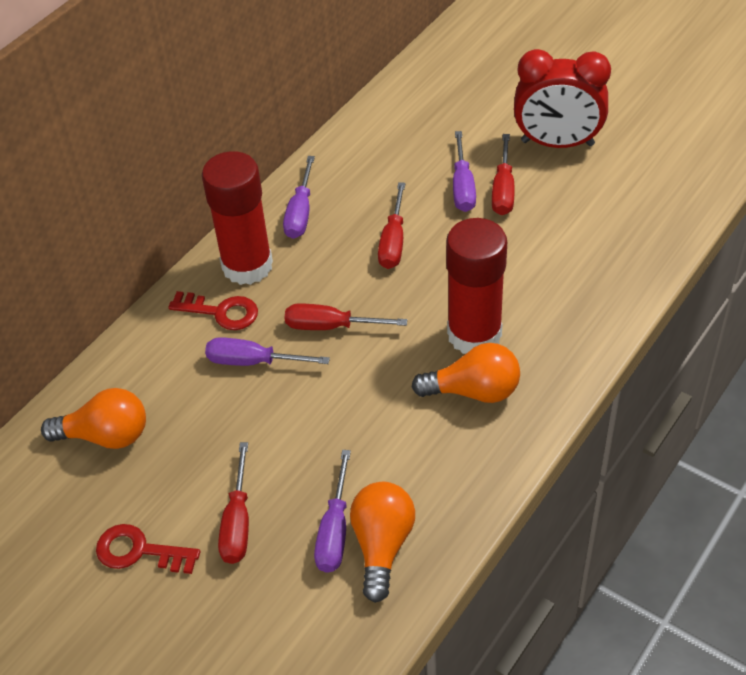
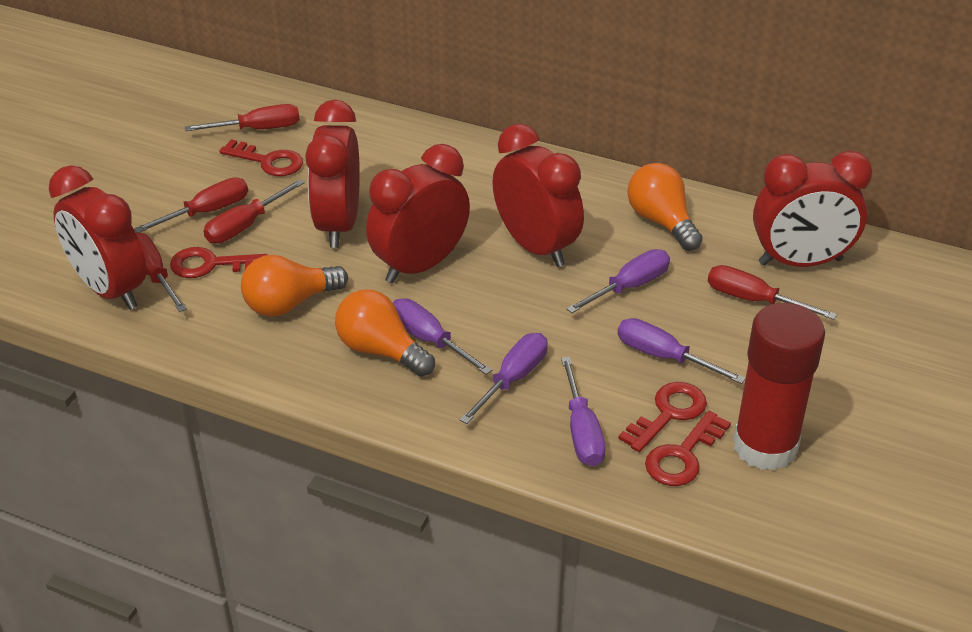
purple screwdriver: [205,337,330,366] [283,156,315,239] [314,450,351,573] [453,131,476,212] = 4 -> [393,298,492,375] [460,333,548,424] [561,357,606,466] [566,249,670,313] [618,318,746,384] = 5
red clock: [514,49,611,148] = 1 -> [49,165,146,310] [305,100,360,248] [366,144,470,283] [493,124,584,267] [753,151,872,267] = 5
red glue stick: [202,151,273,285] [446,218,507,354] = 2 -> [733,303,825,471] = 1
red key: [96,524,200,574] [168,291,258,330] = 2 -> [170,247,268,278] [219,139,303,176] [618,382,707,452] [645,411,731,486] = 4
red screwdriver: [218,442,249,564] [285,304,407,330] [378,182,406,269] [492,134,515,215] = 4 -> [134,178,248,233] [135,232,187,312] [185,104,300,131] [203,179,305,243] [708,265,837,320] = 5

